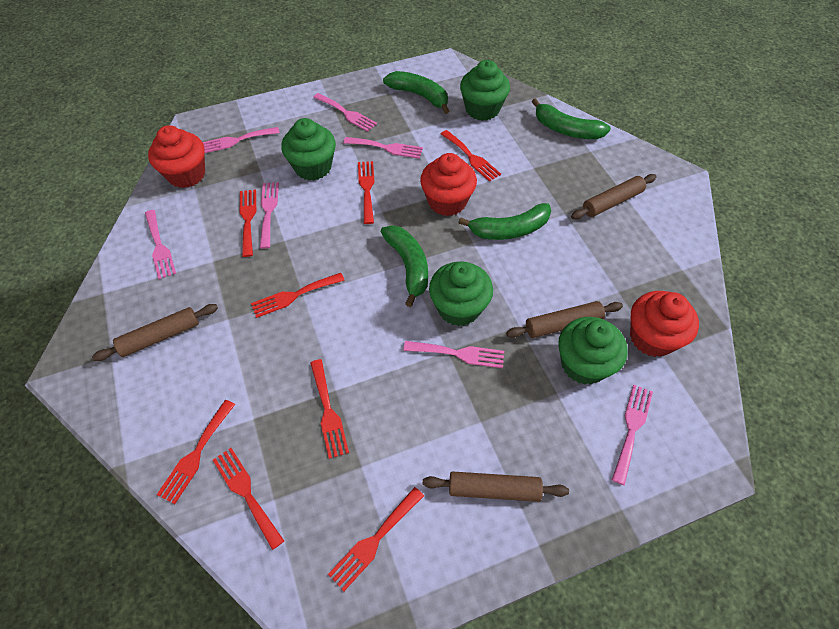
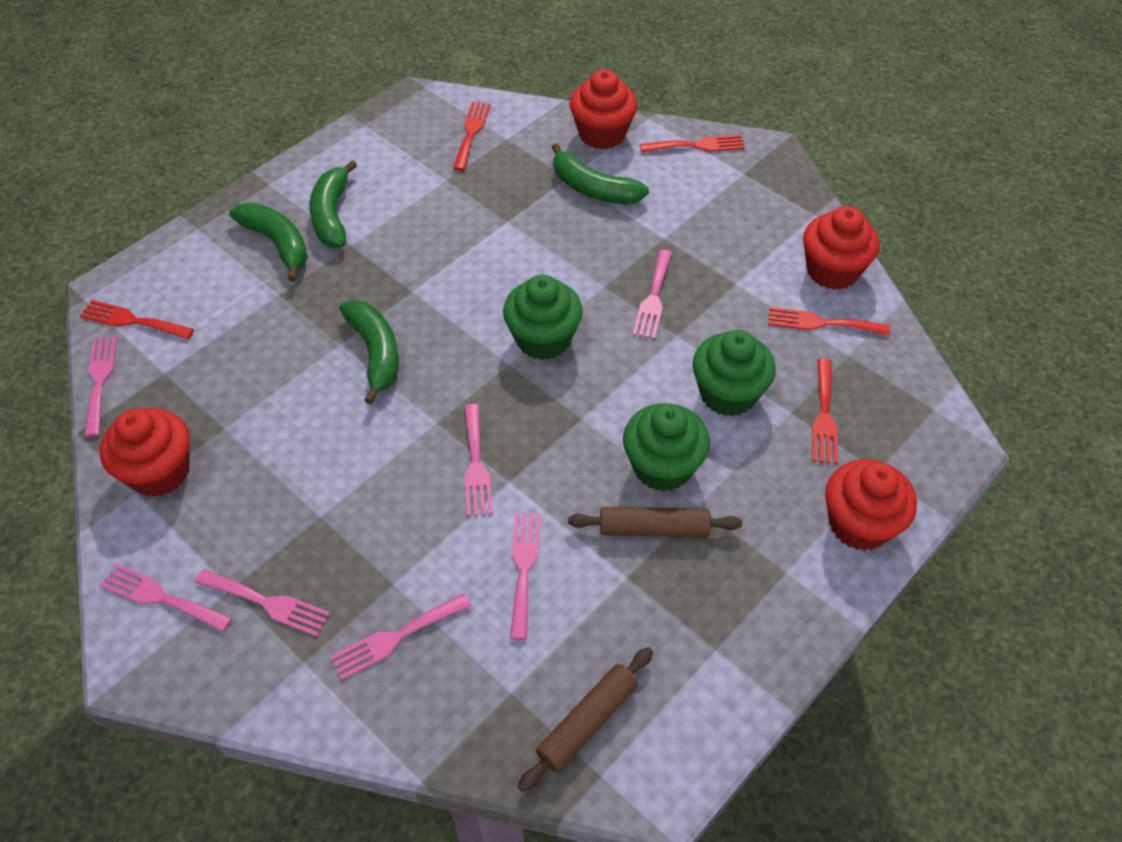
brown rolling pin: [92,304,218,361] [423,471,569,502] [506,301,623,338] [571,174,657,219] = 4 -> [518,647,653,792] [568,507,742,537] = 2
green cupcake: [281,118,336,180] [429,261,493,326] [460,60,510,121] [558,317,627,385] = 4 -> [503,275,583,360] [623,403,710,492] [692,330,776,417] = 3
red cupcake: [148,125,205,188] [420,153,477,216] [630,291,699,357] = 3 -> [100,408,190,497] [570,70,637,149] [803,206,880,290] [825,459,917,551] = 4
red fork: [157,400,235,504] [213,448,284,550] [239,189,256,257] [251,273,345,318] [310,359,349,459] [328,487,424,591] [358,161,375,224] [441,130,501,182] = 8 -> [80,300,194,339] [453,102,490,171] [640,135,745,153] [768,307,890,335] [812,358,838,464] = 5

